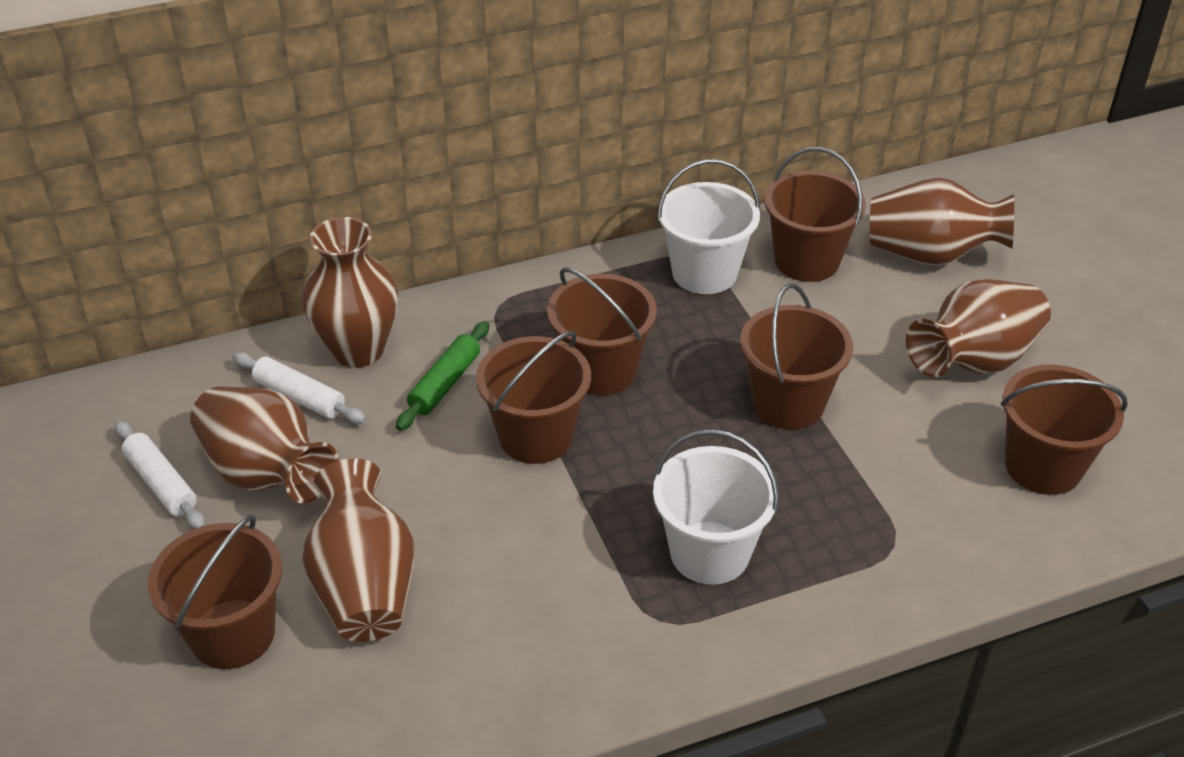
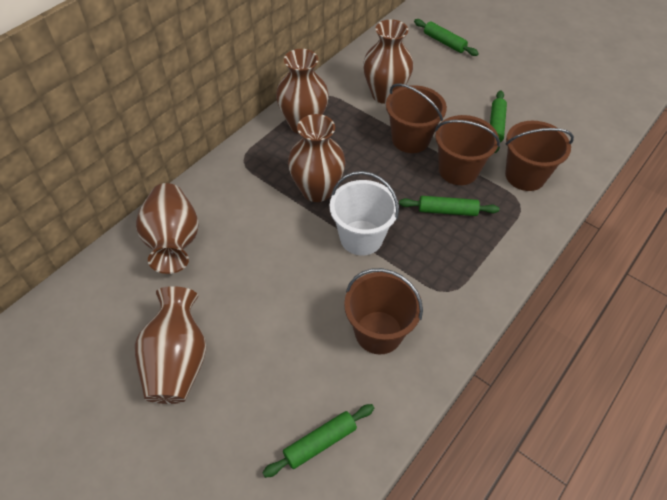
brown bucket: [148,515,282,669] [476,331,591,464] [547,267,657,395] [740,284,853,429] [764,147,866,282] [1001,365,1128,495] = 6 -> [344,268,423,354] [386,83,447,153] [435,115,500,185] [505,121,574,191] = 4
green rolling pin: [396,321,489,431] = 1 -> [263,404,374,478] [399,196,499,216] [414,19,479,56] [490,90,507,153] = 4
white bucket: [653,429,779,585] [657,159,760,294] = 2 -> [329,171,399,256] = 1
white rolling pin: [115,421,205,529] [232,352,366,424] = 2 -> none = 0

